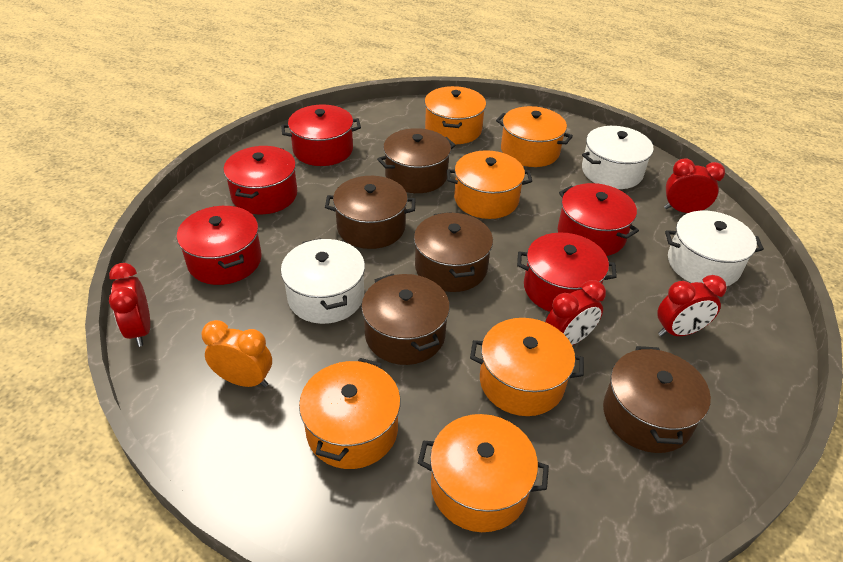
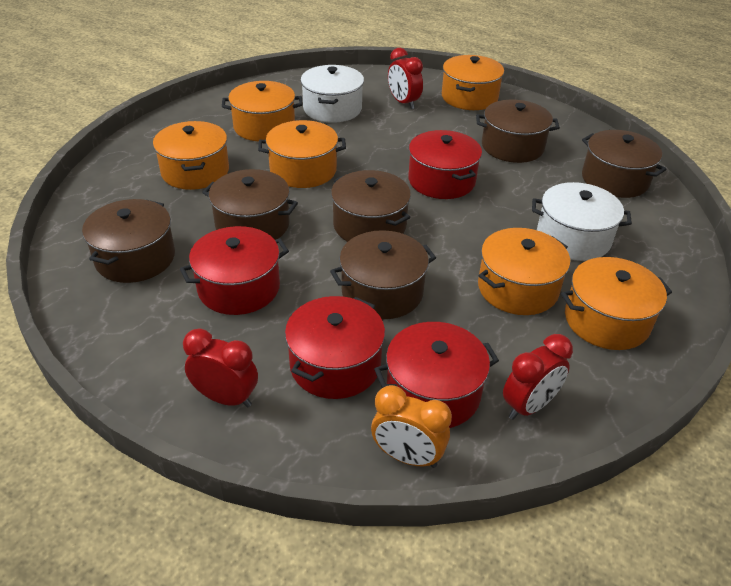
brown pot: [325,176,416,249] [361,274,450,365] [377,128,456,193] [414,212,493,292] [603,346,711,453] = 5 -> [82,199,175,283] [202,169,298,240] [330,230,436,319] [331,170,411,242] [476,100,560,163] [582,130,667,198] = 6
red clock: [109,263,150,347] [545,280,606,345] [657,275,727,337] [664,158,725,213] = 4 -> [183,329,258,407] [388,48,423,109] [503,334,573,420] = 3
red pot: [177,206,262,285] [223,146,297,214] [281,104,361,166] [517,232,617,312] [558,183,639,256] = 5 -> [180,226,289,315] [285,296,385,399] [374,322,499,428] [408,130,482,199] = 4
white pot: [281,238,365,324] [582,126,654,189] [665,211,764,286] = 3 -> [300,65,364,123] [532,182,632,261] = 2

